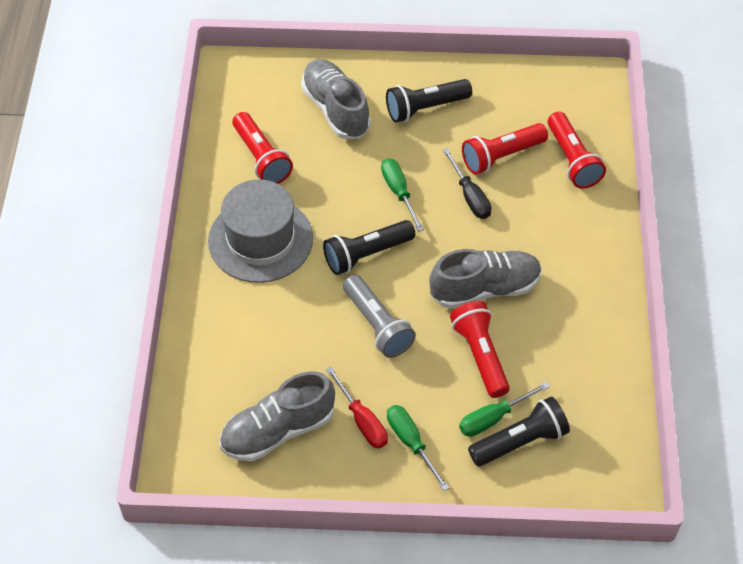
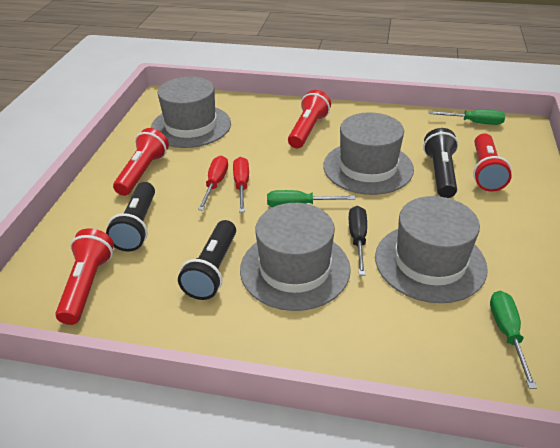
grey flashlight: [343,275,416,358] = 1 -> none = 0
grey hat: [208,179,313,283] = 1 -> [151,76,231,148] [240,203,351,311] [323,112,414,195] [375,196,488,303] = 4
grey shoe: [220,371,335,462] [301,59,371,139] [429,249,542,309] = 3 -> none = 0
red screwdriver: [326,367,388,448] = 1 -> [198,156,228,211] [233,157,249,212] = 2

